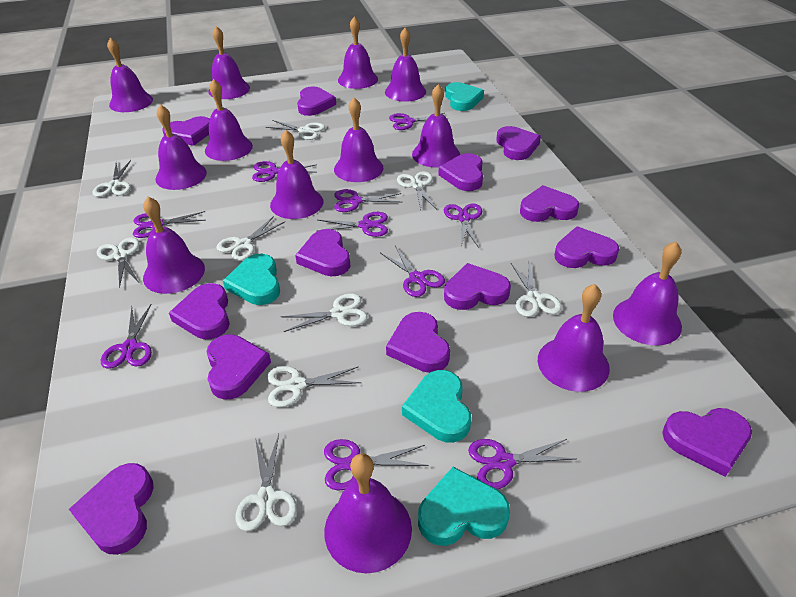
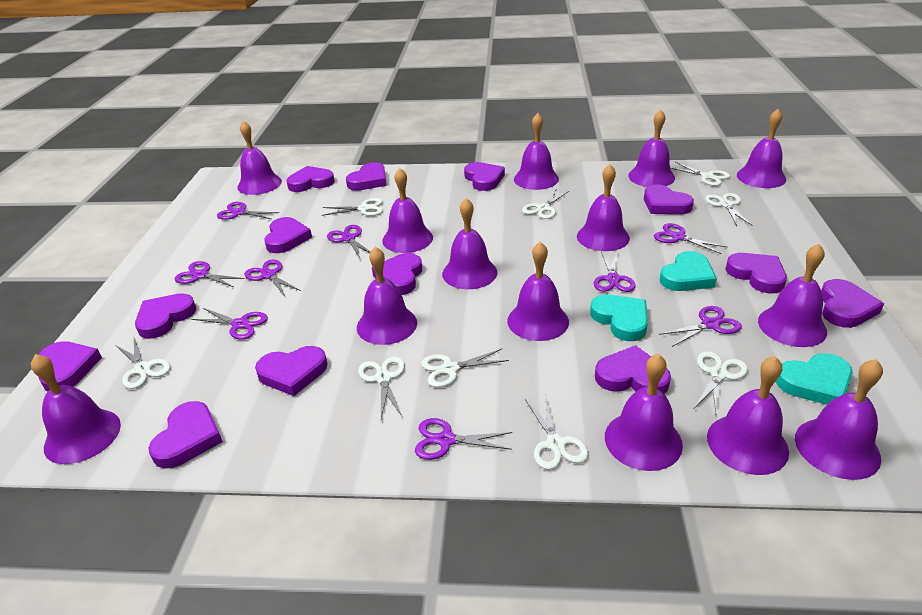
purple bell: [107,38,153,112] [143,196,205,294] [155,104,207,190] [205,79,253,161] [208,26,250,99] [270,130,323,219] [324,454,412,574] [334,97,384,182] [338,17,378,89] [385,27,426,102] [412,84,460,168] [538,284,610,392] [613,242,682,346] = 13 -> [31,354,121,464] [237,121,282,195] [357,246,417,345] [382,168,433,253] [442,198,497,289] [507,241,569,341] [514,113,559,190] [577,164,630,251] [605,354,683,471] [628,110,675,187] [707,356,789,475] [737,109,786,188] [758,244,827,347] [795,359,883,480] = 14
purple scissors: [101,305,152,369] [133,211,206,238] [252,161,317,182] [317,212,388,237] [324,439,429,491] [334,189,402,212] [381,246,445,297] [389,113,449,130] [444,204,482,248] [468,439,576,490] = 10 -> [174,261,245,287] [191,308,268,340] [217,202,279,220] [244,260,301,296] [327,225,371,259] [415,418,512,460] [594,251,636,292] [654,223,727,254] [659,306,742,347] = 9
turquoise heart: [223,254,280,305] [402,370,471,443] [418,467,510,546] [445,82,484,111] = 4 -> [590,294,648,341] [660,251,717,291] [776,353,853,405] = 3

